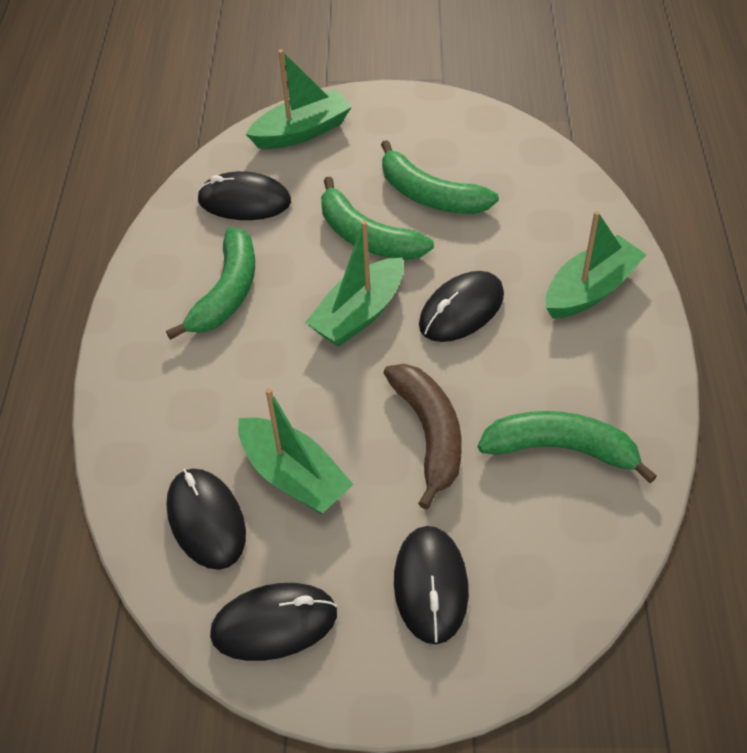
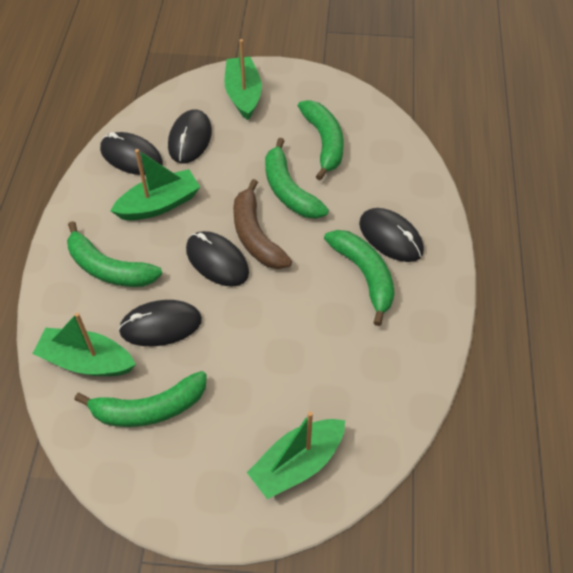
green banana: [166,227,255,340] [321,177,434,260] [381,140,499,214] [478,411,657,483] = 4 -> [67,221,162,287] [74,371,207,427] [265,138,329,219] [298,100,344,180] [324,230,395,326] = 5

